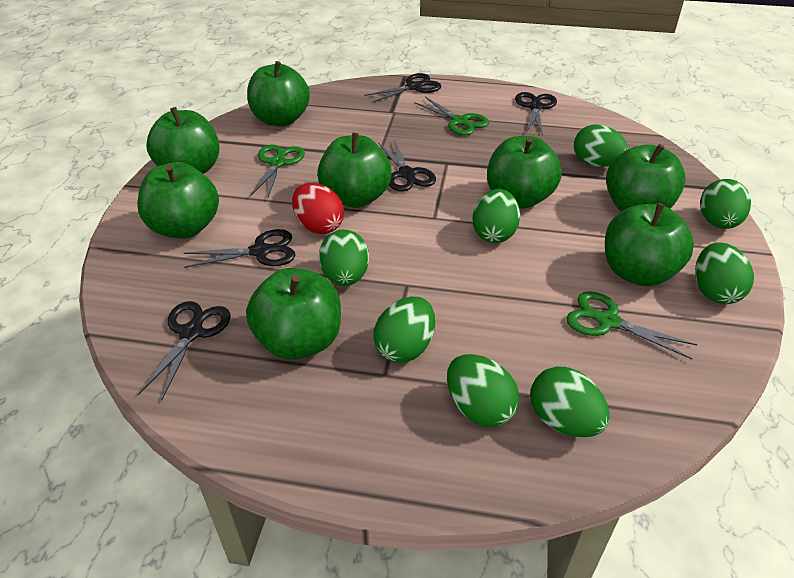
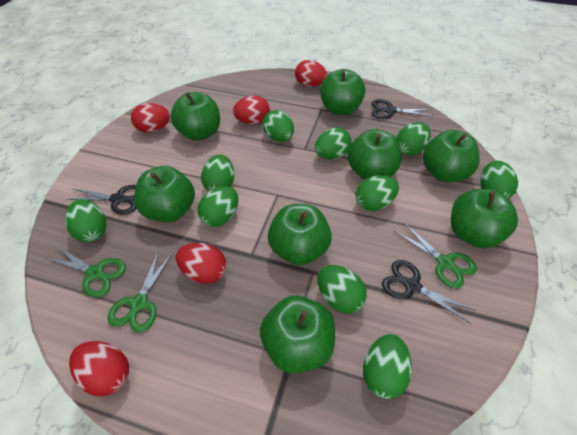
black scissors: [138,301,231,400] [184,229,296,268] [364,73,441,103] [378,140,436,192] [515,92,557,135] = 5 -> [66,185,136,215] [371,99,433,119] [382,260,476,324] = 3
green egg: [319,230,369,286] [373,297,435,363] [447,354,519,427] [472,189,520,243] [530,366,610,437] [574,124,628,167] [695,242,754,304] [700,179,751,229] = 8 -> [65,199,106,242] [198,186,238,227] [201,155,234,192] [262,110,294,142] [315,128,352,159] [318,265,367,314] [356,175,399,211] [363,334,412,399] [396,122,431,156] [480,161,518,199] = 10
red egg: [292,183,344,234] = 1 -> [69,341,129,396] [131,103,170,133] [176,243,226,284] [233,95,270,124] [295,60,327,87] = 5

